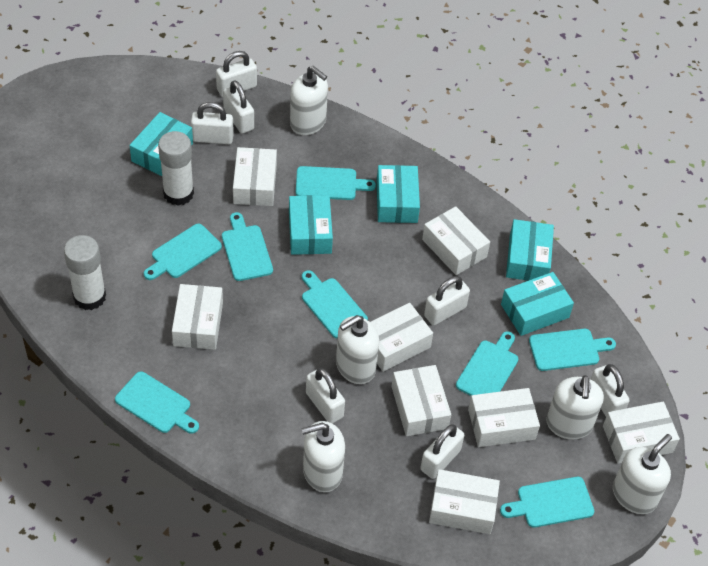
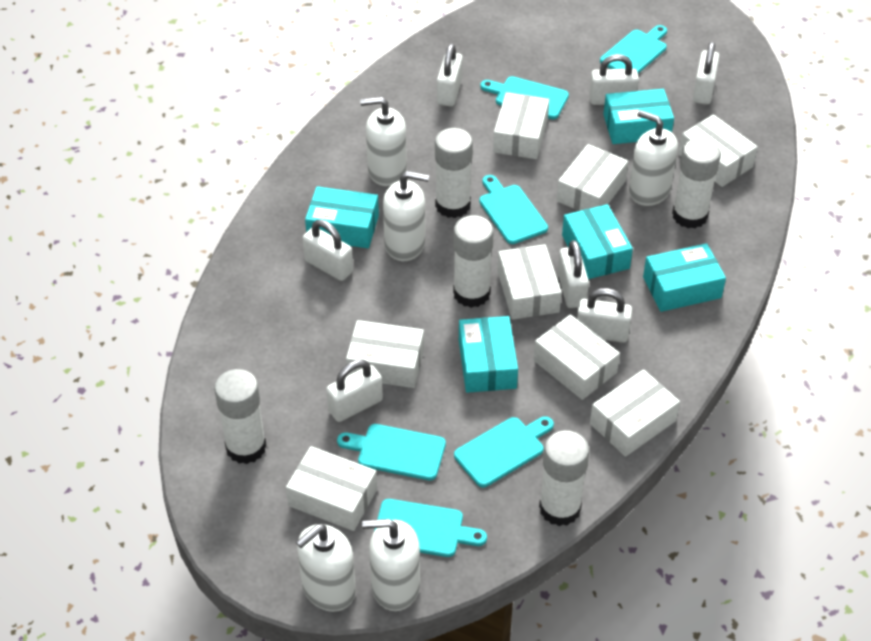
turquoise cutting board: [115,371,199,434] [144,224,222,280] [222,212,273,281] [296,166,376,200] [302,270,368,339] [456,331,518,396] [500,477,594,528] [529,329,616,371] = 8 -> [337,424,446,480] [374,499,487,557] [454,416,554,487] [479,175,548,244] [480,76,569,119] [600,25,667,74] = 6
white glue stick: [64,235,106,310] [158,131,194,206] = 2 -> [214,369,267,464] [435,128,473,218] [453,215,494,308] [539,430,589,526] [672,138,721,228] = 5

